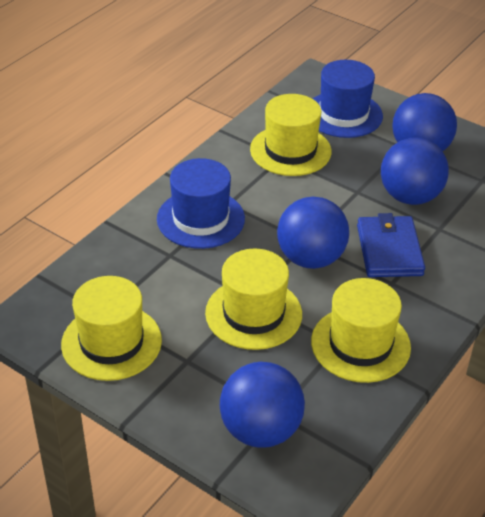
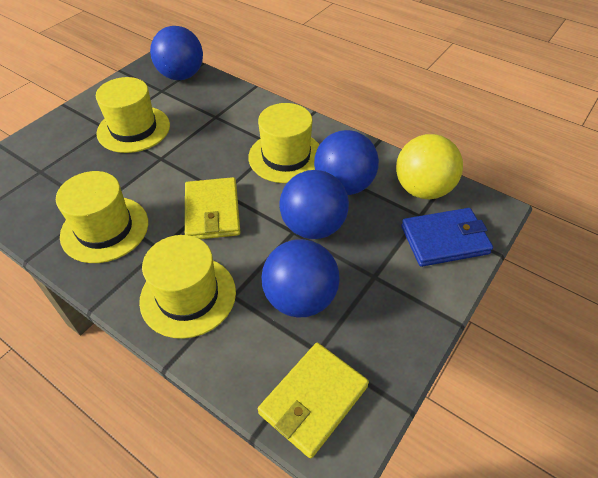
blue hat: [157,158,245,249] [313,60,383,138] = 2 -> none = 0
yellow ball: none = 0 -> [396,134,463,199] = 1
yellow wallet: none = 0 -> [185,177,241,239] [258,343,369,458] = 2

